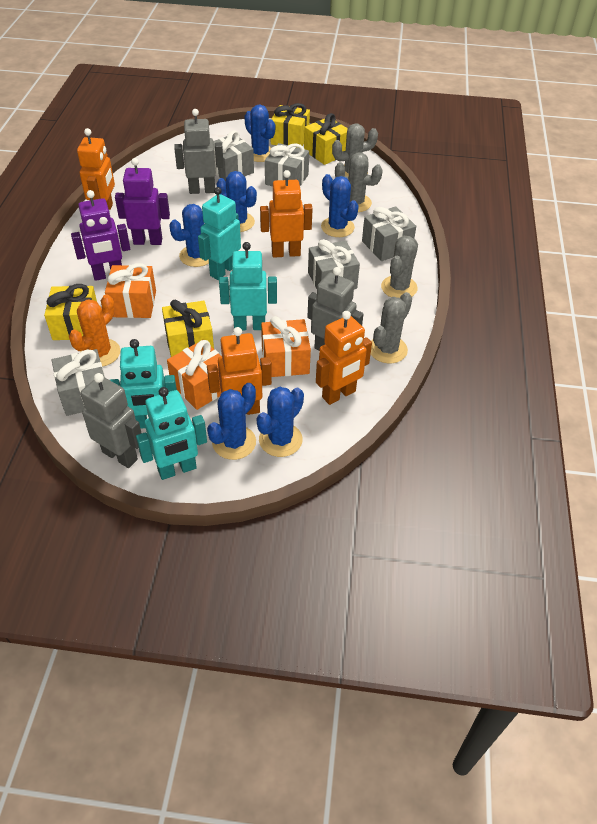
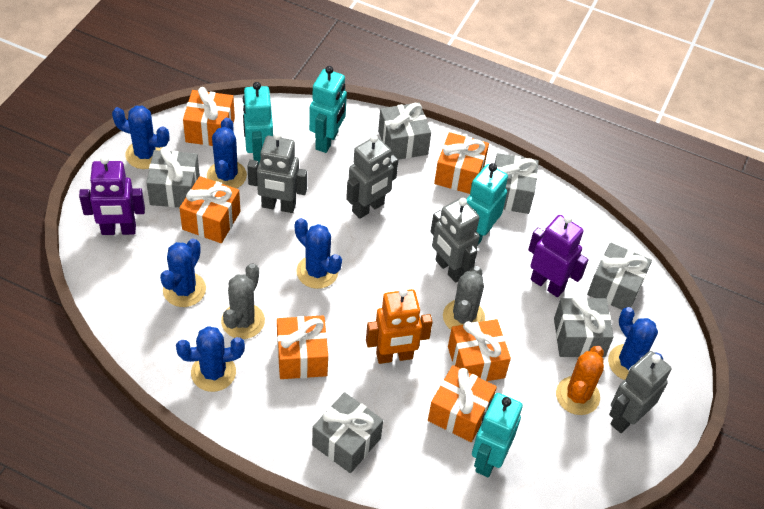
grey cactus: [332,123,378,177] [335,152,383,212] [371,292,412,363] [381,236,418,298] = 4 -> [221,263,265,339] [443,266,485,330] = 2
grey gift: [52,349,105,416] [213,130,254,181] [265,143,309,186] [308,239,360,289] [362,206,416,261] = 5 -> [146,147,200,207] [312,392,383,473] [378,102,431,160] [495,153,539,214] [554,295,614,357] [587,243,652,310] = 6
grey robot: [81,373,141,468] [174,109,224,194] [307,267,363,350] = 3 -> [247,132,307,213] [346,134,398,219] [431,198,480,283] [609,351,671,433] = 4
orange gift: [105,263,156,318] [167,340,221,410] [261,316,311,377] = 3 -> [179,176,241,243] [183,87,235,146] [277,316,328,379] [428,365,497,442] [434,132,489,194] [448,319,511,381] = 6
orange robot: [77,128,115,210] [207,327,272,415] [260,170,313,258] [316,311,372,405] = 4 -> [366,288,433,364] = 1
yellow gift: [44,284,97,340] [162,300,214,357] [271,103,310,148] [304,113,348,165] = 4 -> none = 0

